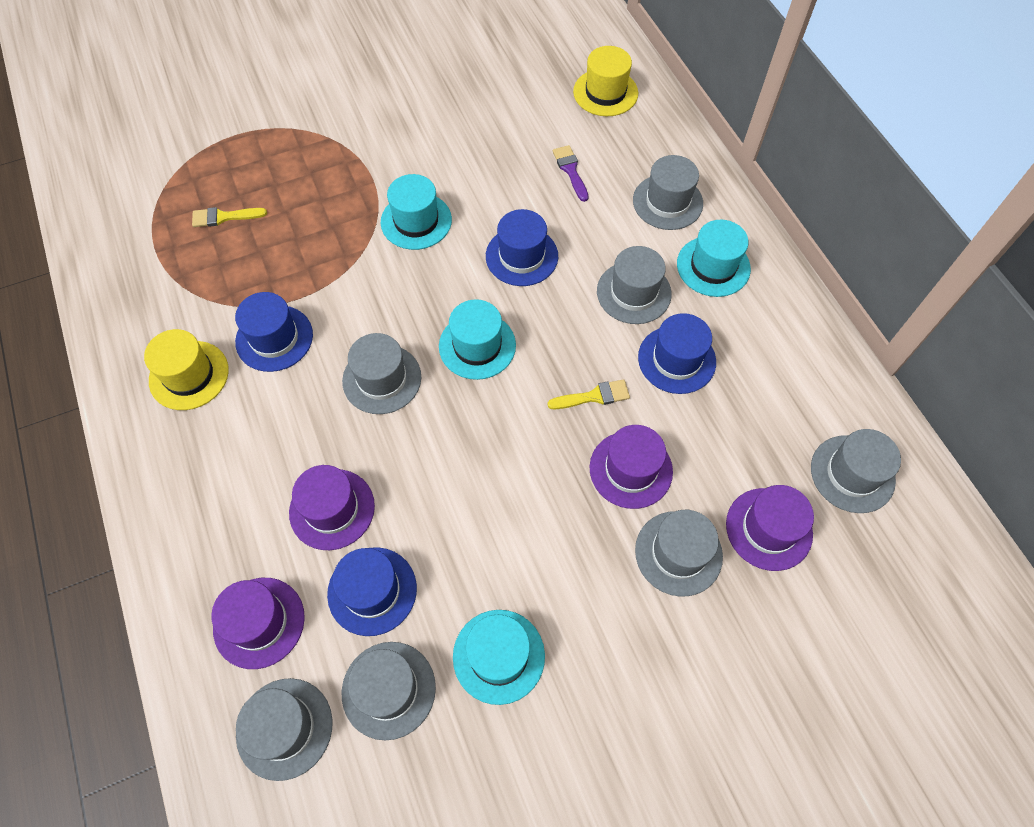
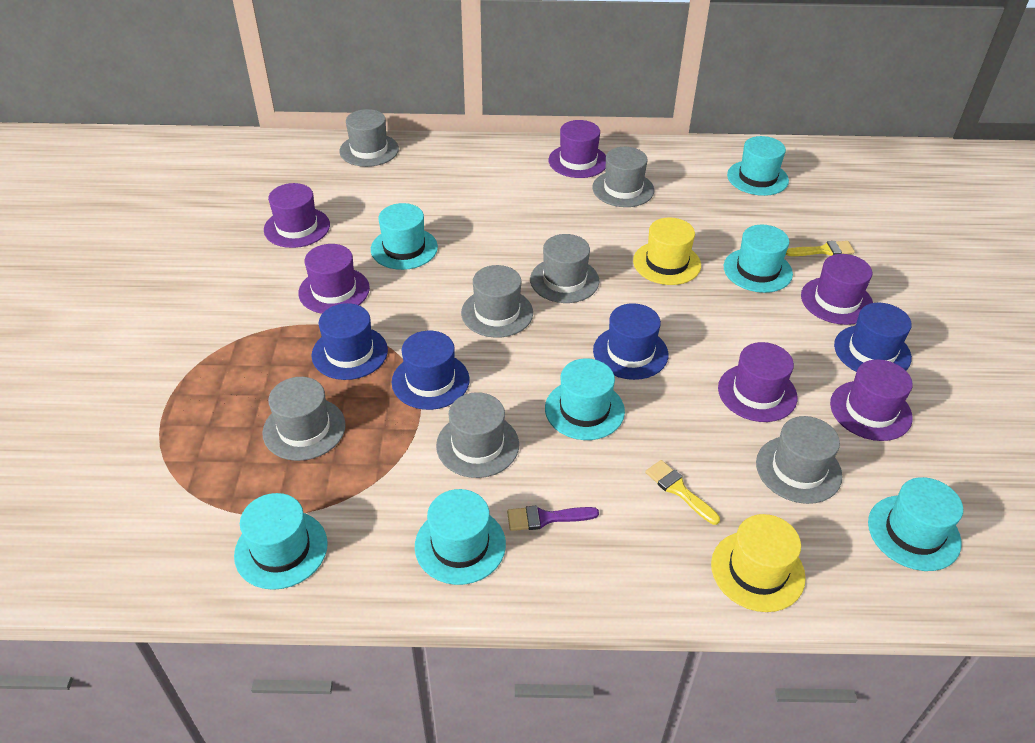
purple hat: [211,578,305,669] [289,465,375,550] [589,425,673,509] [726,485,814,571] = 4 -> [264,183,330,248] [298,244,370,314] [549,120,606,178] [718,342,798,422] [801,254,873,325] [830,359,913,441] = 6
turquoise hat: [381,174,452,250] [439,299,516,380] [453,610,545,705] [677,220,751,297] = 4 -> [234,493,328,590] [371,203,438,270] [415,489,506,585] [545,358,625,440] [724,225,793,293] [727,136,789,196] [868,477,963,571] = 7

